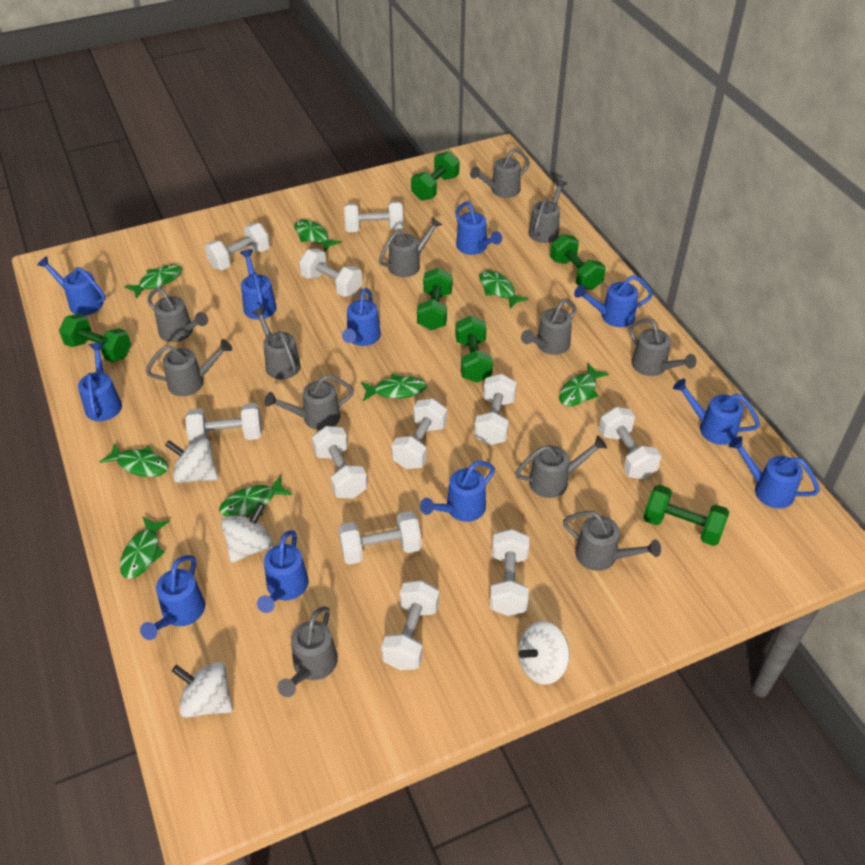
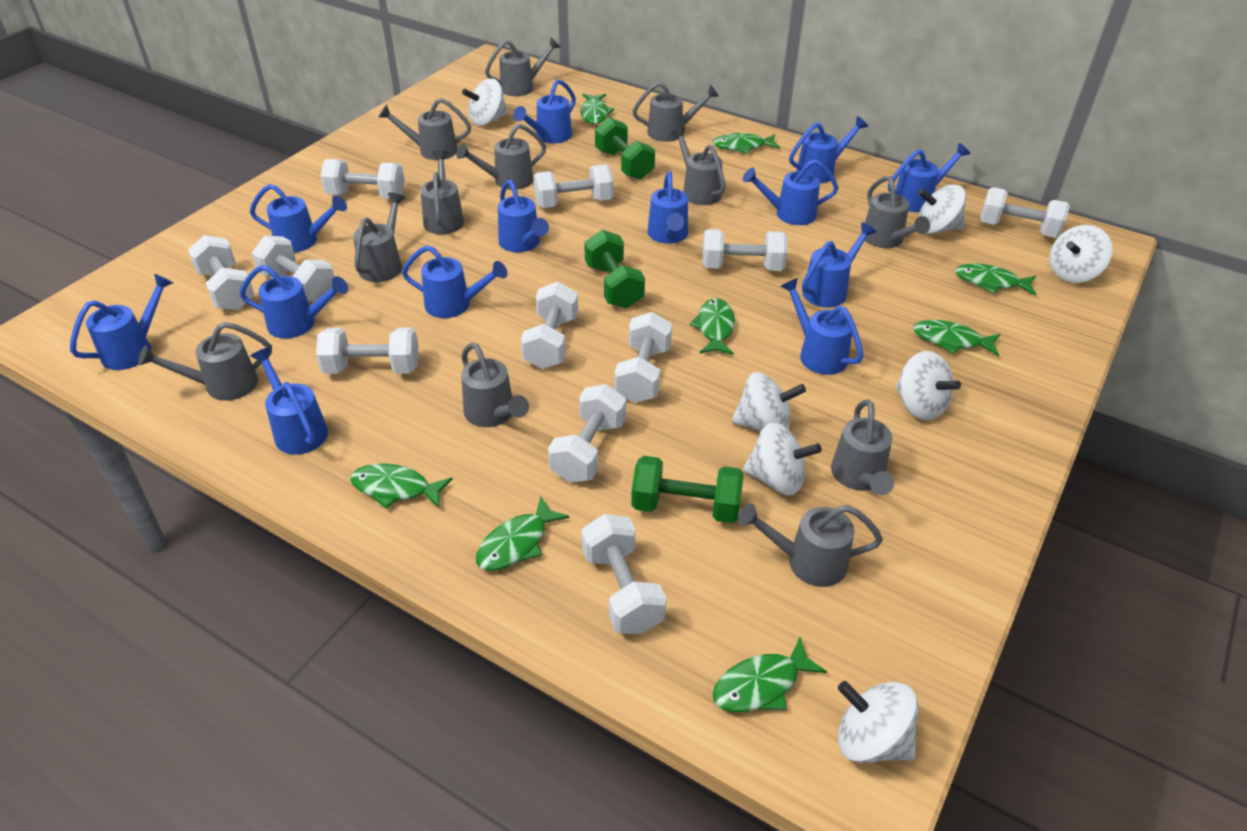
blue watering can: [37,256,105,316] [78,343,122,421] [140,555,205,640] [240,249,277,320] [257,530,309,613] [342,288,381,346] [420,461,495,522] [455,201,502,255] [574,275,653,327] [673,379,760,445] [729,436,820,509] = 11 -> [70,274,173,370] [239,265,348,338] [250,184,347,253] [251,347,328,455] [402,245,507,318] [498,180,549,252] [513,79,576,143] [647,171,688,244] [743,159,839,225] [780,278,863,375] [789,116,868,183] [802,222,876,308] [888,143,970,212] = 13
green dumbbell: [59,314,131,362] [411,151,460,200] [417,268,453,330] [456,316,493,382] [550,234,606,290] [643,485,729,546] = 6 -> [584,230,645,308] [595,118,655,180] [631,456,744,523] = 3
white spinning top: [165,438,218,483] [172,662,233,718] [221,503,273,563] [518,621,570,685] = 4 -> [462,79,508,126] [732,372,806,431] [743,423,822,496] [838,681,918,763] [896,351,961,420] [918,184,966,234] [1049,225,1113,283] = 7

